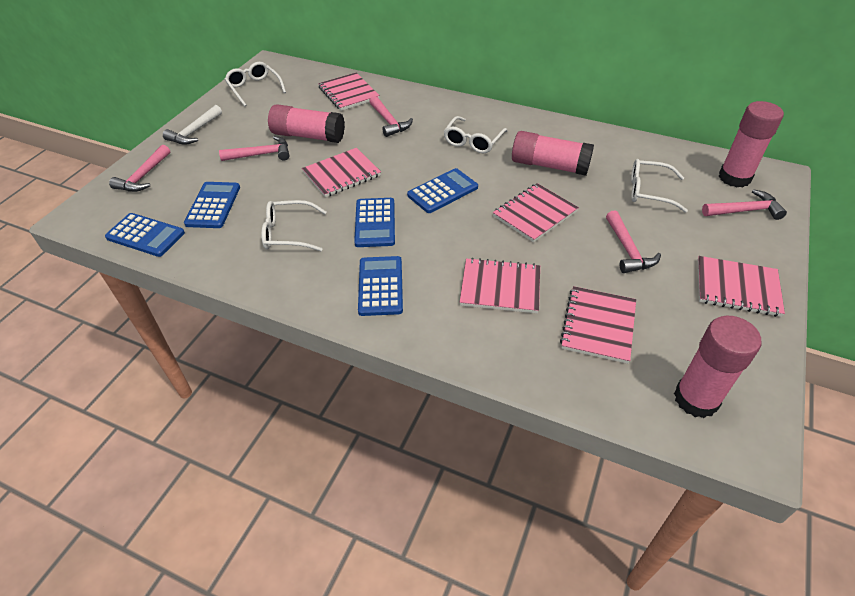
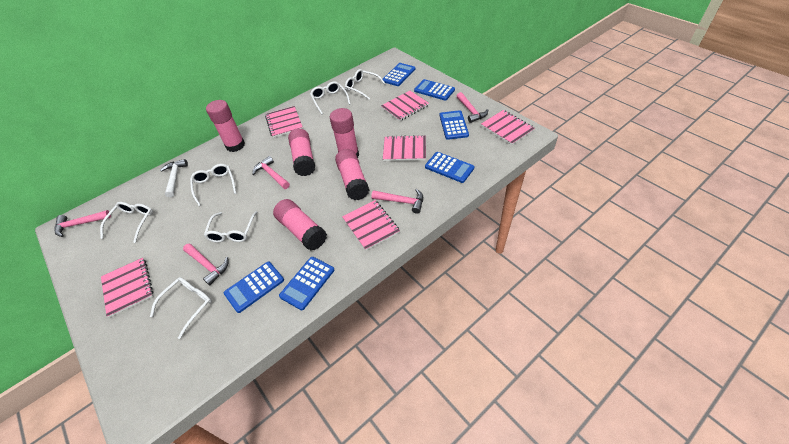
blue calculator: [105,213,185,257] [184,182,240,228] [354,198,395,247] [358,256,403,316] [407,168,478,213] = 5 -> [224,262,284,313] [279,257,334,310] [383,63,416,86] [414,79,455,101] [425,152,474,183] [440,110,469,140] = 6
pink glue stick: [268,104,345,143] [512,131,594,176] [674,316,761,418] [719,101,784,188] = 4 -> [206,100,245,152] [273,199,327,250] [288,128,315,176] [330,108,359,158] [335,149,369,200] = 5
white glasses: [225,62,286,106] [261,200,327,251] [444,116,508,153] [631,159,688,213] = 4 -> [100,202,153,243] [150,277,212,339] [190,164,237,206] [204,211,258,243] [310,81,351,114] [345,69,386,99] = 6

